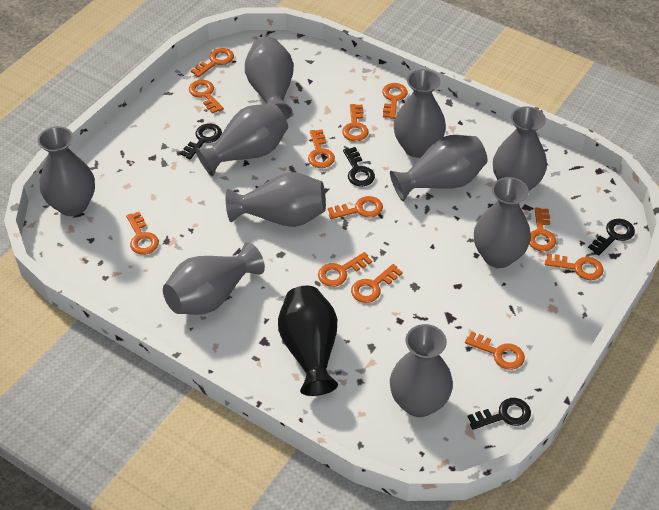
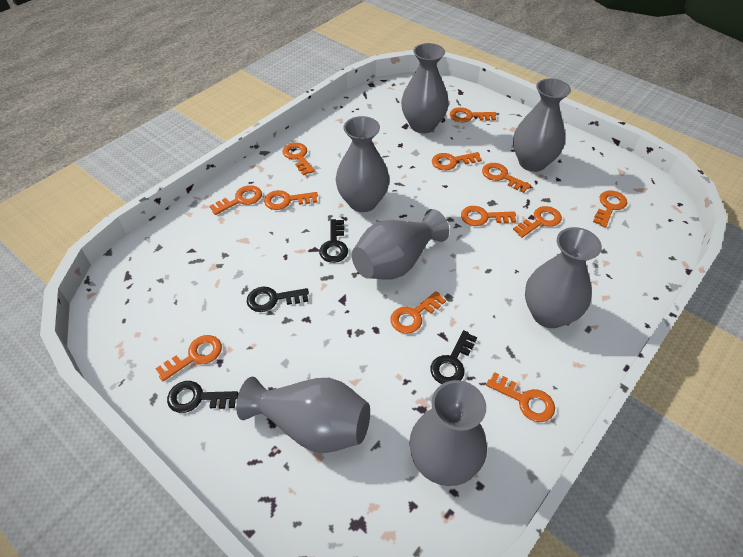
black vase: [278,286,338,396] = 1 -> none = 0
grey vase: [38,126,95,216] [163,242,265,315] [195,104,288,177] [226,172,326,227] [245,37,294,120] [390,135,488,201] [390,324,453,417] [394,69,446,158] [474,177,531,268] [493,106,547,191] = 10 -> [236,377,370,453] [336,116,390,212] [352,209,449,280] [401,43,449,133] [409,380,487,486] [513,78,571,172] [525,227,602,328] = 7

